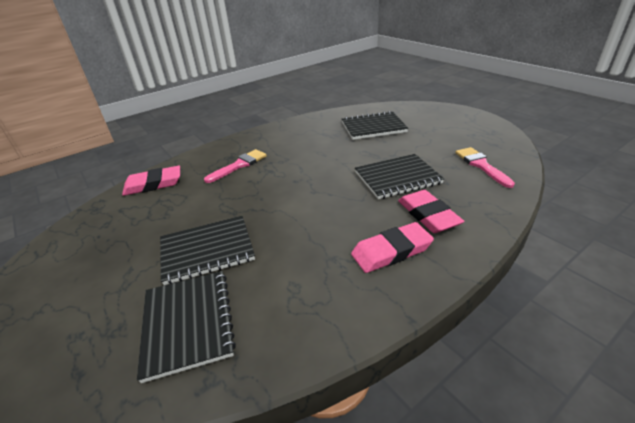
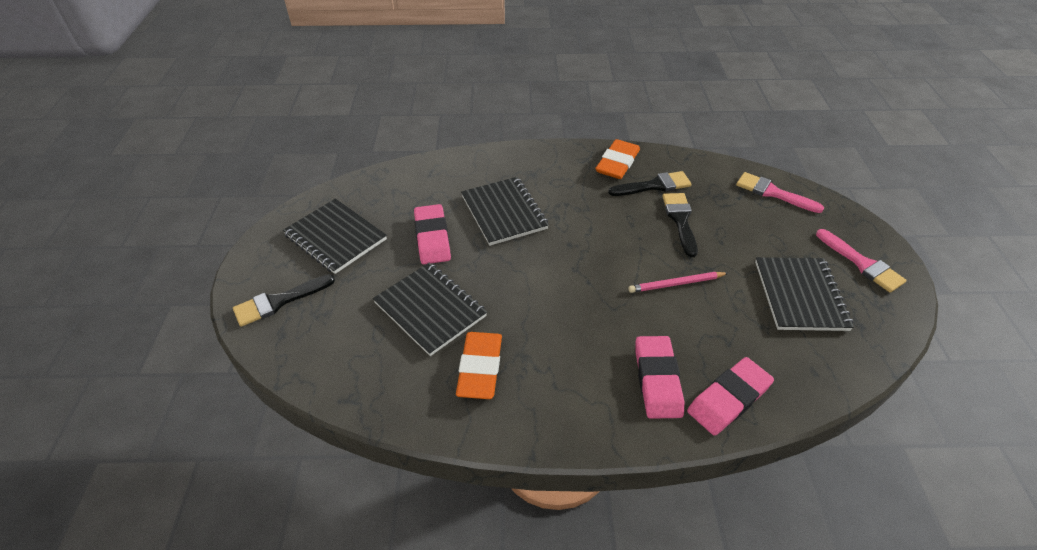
black brush: none = 0 -> [233,274,335,327] [608,171,691,196] [662,193,698,257] = 3
orange eraser: none = 0 -> [456,332,502,399] [595,139,640,179] = 2
pink pencil: none = 0 -> [628,272,728,293] = 1

